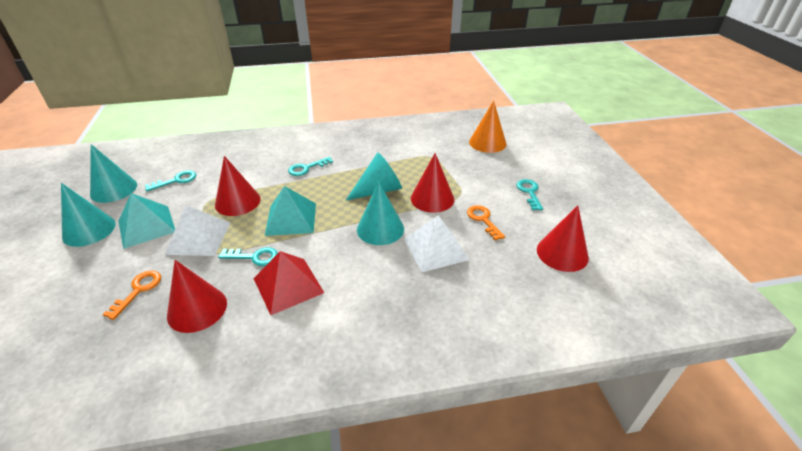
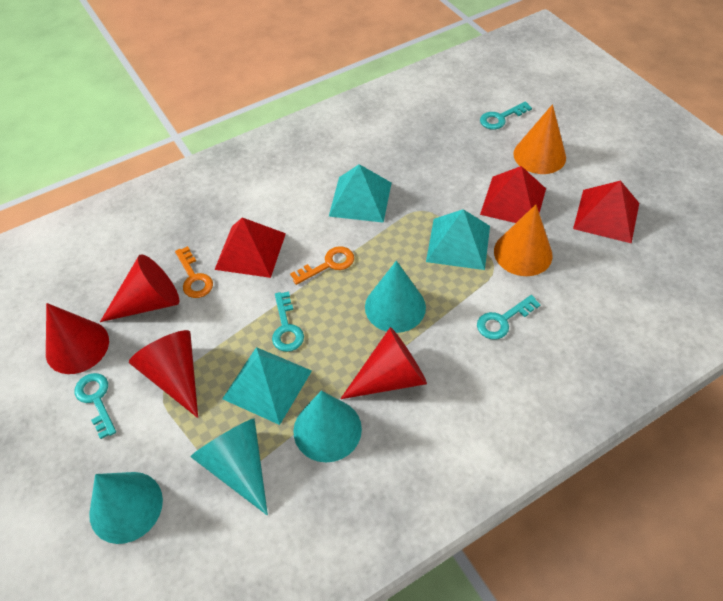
orange cone: [469,101,506,153] = 1 -> [494,204,553,276] [513,104,566,174] = 2
red pyramid: [253,251,324,315] = 1 -> [214,217,286,278] [480,166,546,223] [573,181,639,244] = 3
turquoise pyramid: [118,193,175,249] [265,186,316,236] = 2 -> [222,347,312,425] [329,164,392,223] [426,209,490,270] = 3
white pyramid: [165,205,231,256] [404,215,470,272] = 2 -> none = 0

